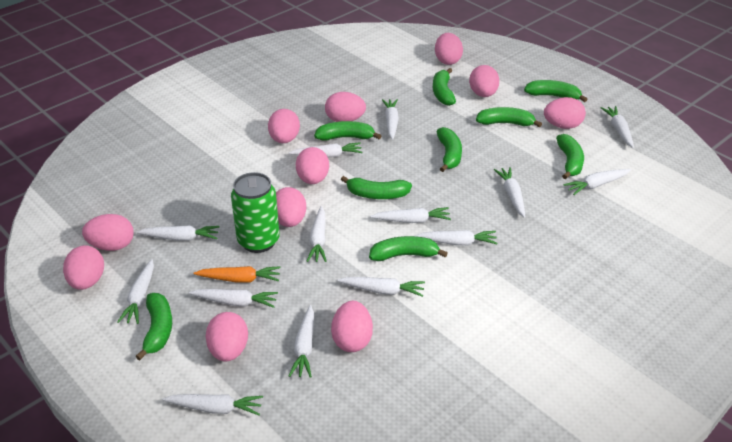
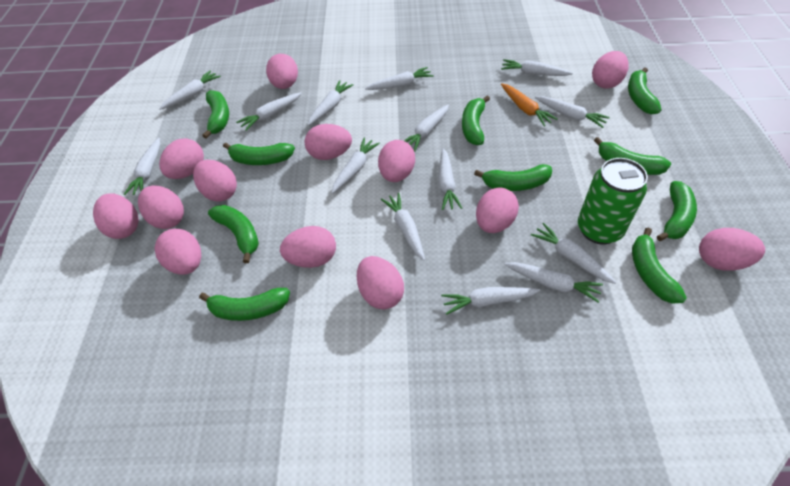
green banana: [135,293,172,360] [314,121,381,141] [341,176,412,199] [369,236,448,261] [433,68,456,106] [437,127,462,172] [476,107,542,127] [524,80,587,102] [556,134,584,179] = 9 -> [199,288,290,321] [202,90,229,139] [208,205,259,263] [223,142,295,165] [462,96,490,145] [474,164,552,191] [594,137,671,175] [628,67,662,114] [632,228,687,304] [657,181,697,241] = 10
pink egg: [63,245,104,290] [82,214,134,251] [206,312,248,361] [268,109,300,143] [276,187,306,227] [296,147,329,184] [325,92,366,122] [331,301,373,352] [435,33,463,65] [469,65,499,97] [544,97,586,129] = 11 -> [93,193,139,239] [138,186,184,229] [154,229,201,275] [159,138,204,179] [193,160,237,202] [266,54,298,89] [280,226,336,268] [305,124,352,160] [357,256,404,309] [378,140,415,182] [476,188,519,233] [592,51,629,89] [699,228,765,271] = 13

